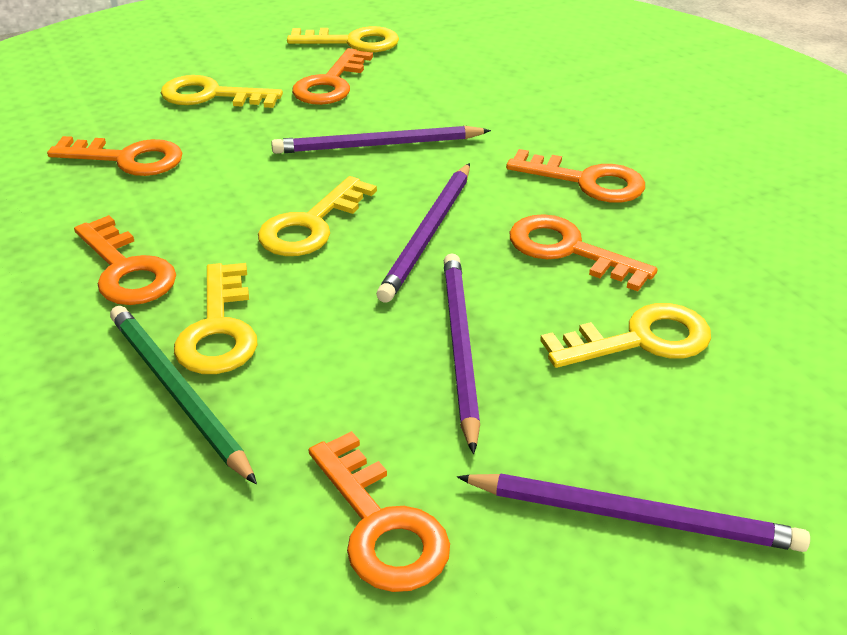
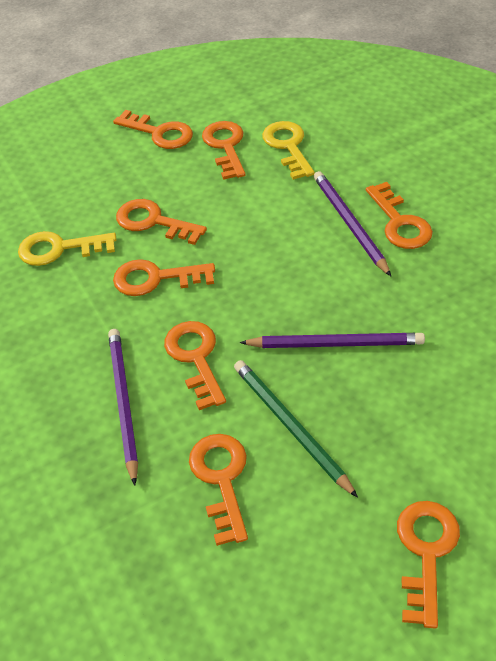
orange key: [47,136,182,176] [74,215,176,305] [292,48,373,105] [309,431,450,592] [506,149,645,203] [510,214,658,291] = 6 -> [113,110,193,149] [113,259,215,296] [116,199,207,245] [164,321,226,410] [189,434,248,546] [202,121,246,180] [366,182,433,249] [397,501,460,628] = 8
purple pencil: [271,126,491,154] [377,163,470,303] [444,254,480,454] [457,473,810,552] = 4 -> [108,329,138,486] [240,333,425,348] [314,171,391,276] = 3
yellow key: [161,75,283,108] [174,263,258,374] [258,176,377,256] [287,26,399,52] [540,303,711,368] = 5 -> [18,231,117,266] [262,121,315,180] = 2

